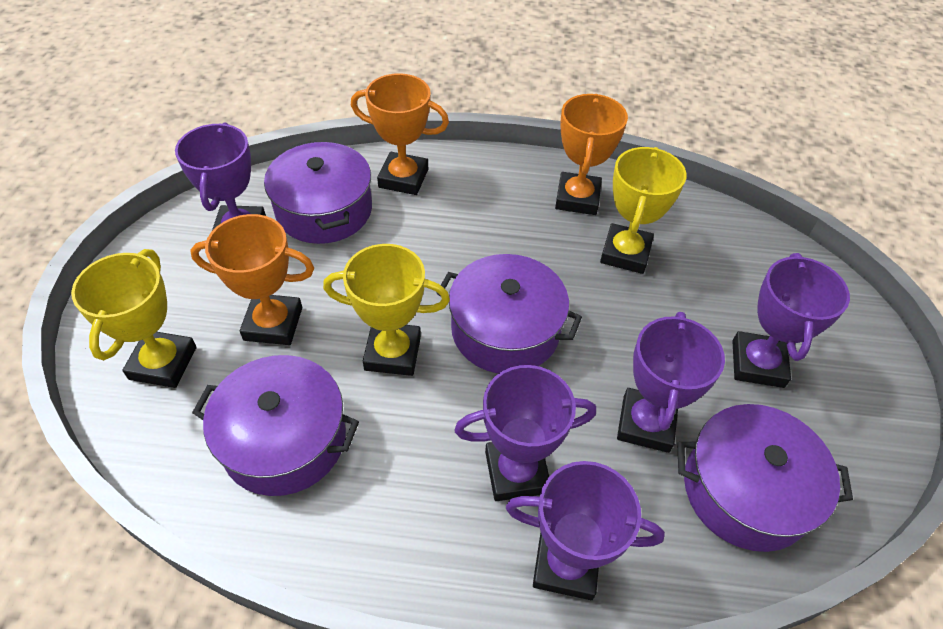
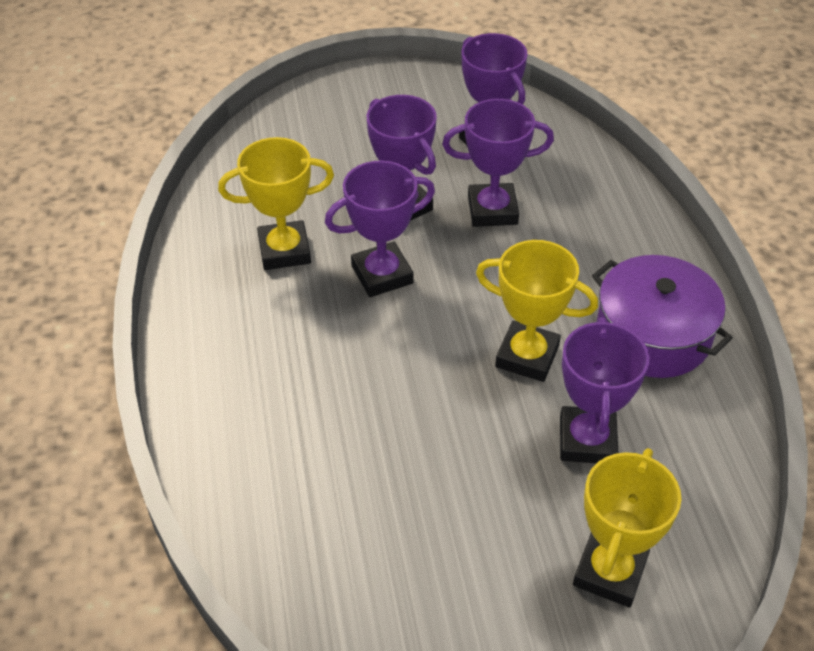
orange trophy: [190,214,314,345] [351,73,449,195] [555,94,628,215] = 3 -> none = 0
purple pot: [192,355,359,496] [264,140,372,244] [436,254,582,374] [678,404,853,552] = 4 -> [592,255,733,378] = 1

